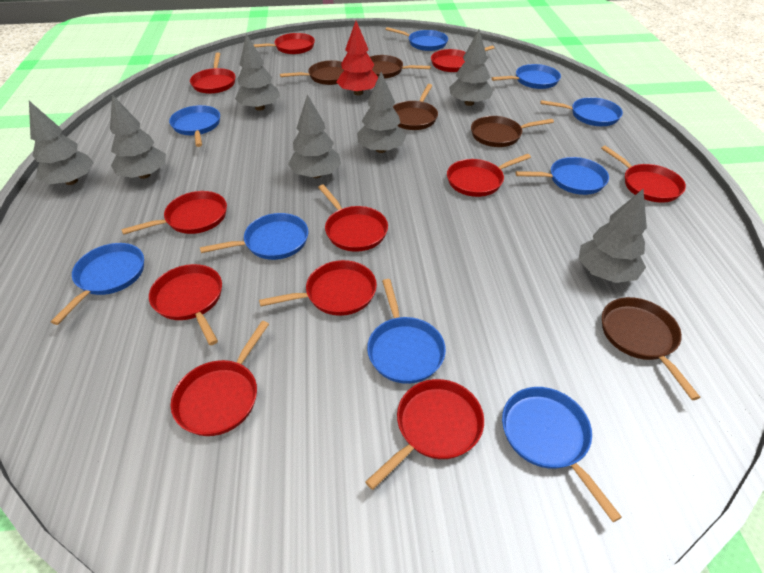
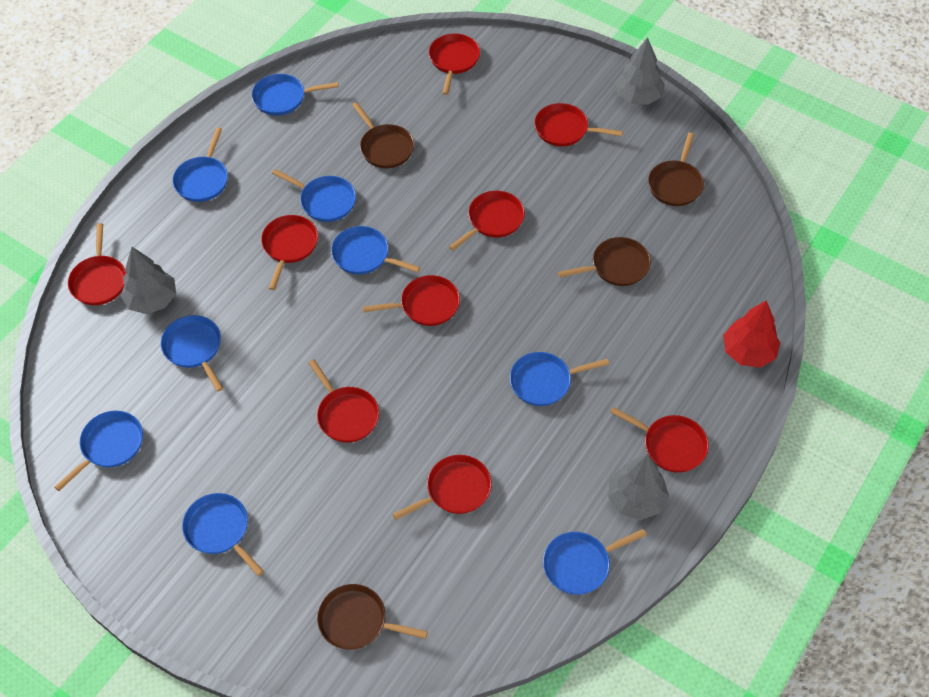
brown pan: [280,60,344,85] [370,55,431,79] [393,84,438,130] [471,116,554,147] [602,297,701,400] = 5 -> [317,584,428,650] [352,102,414,168] [558,237,651,286] [648,133,704,206] = 4
grey tree: [29,101,94,185] [110,95,166,179] [235,33,280,111] [288,94,341,178] [357,72,406,153] [449,30,493,106] [579,189,647,283] = 7 -> [121,247,176,314] [608,454,669,520] [615,37,665,105] = 3
red pan: [121,191,227,235] [149,264,222,345] [171,321,269,436] [190,52,235,94] [254,33,315,54] [259,260,377,316] [318,185,388,252] [365,379,484,490] [431,46,494,72] [447,154,531,197] [601,146,686,203] = 11 -> [68,223,126,305] [261,215,318,290] [309,359,379,443] [363,275,460,326] [393,455,492,520] [429,33,480,95] [449,191,525,251] [534,103,623,146] [610,407,709,473] = 9

